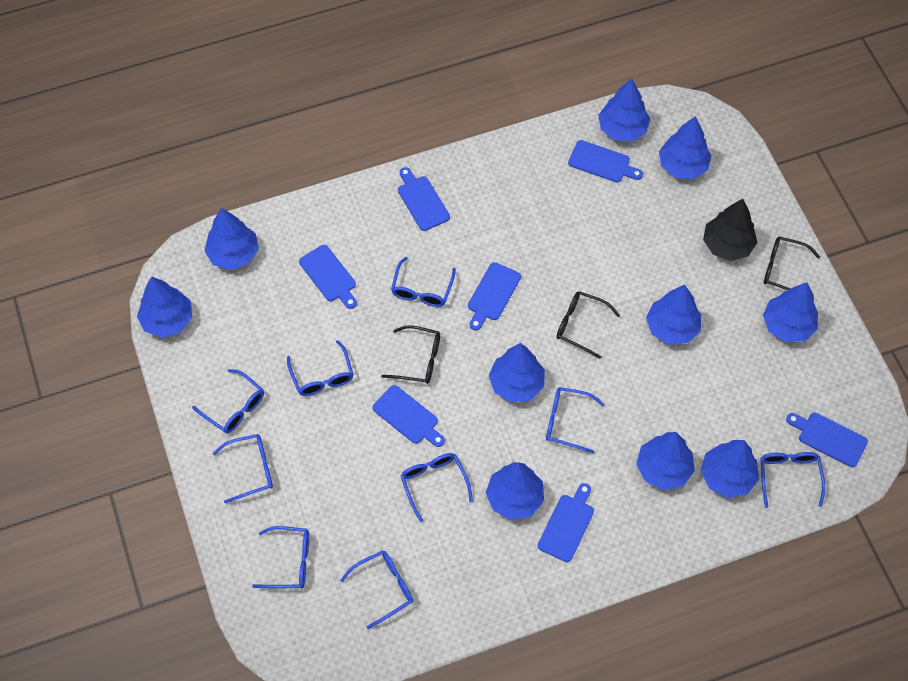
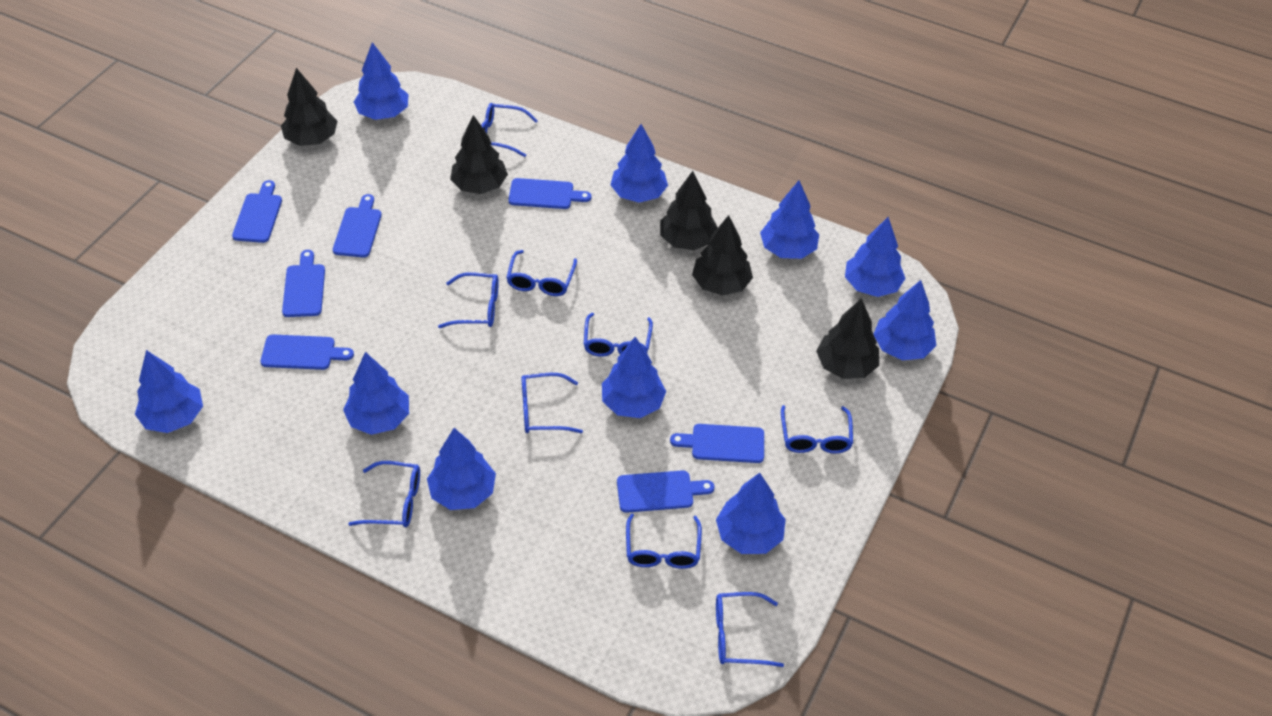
black glasses: [381,325,440,384] [556,291,620,359] [764,237,820,290] = 3 -> none = 0
black tree: [703,199,758,261] = 1 -> [281,68,337,146] [450,115,508,194] [660,171,718,250] [692,215,753,296] [816,298,879,379] = 5

